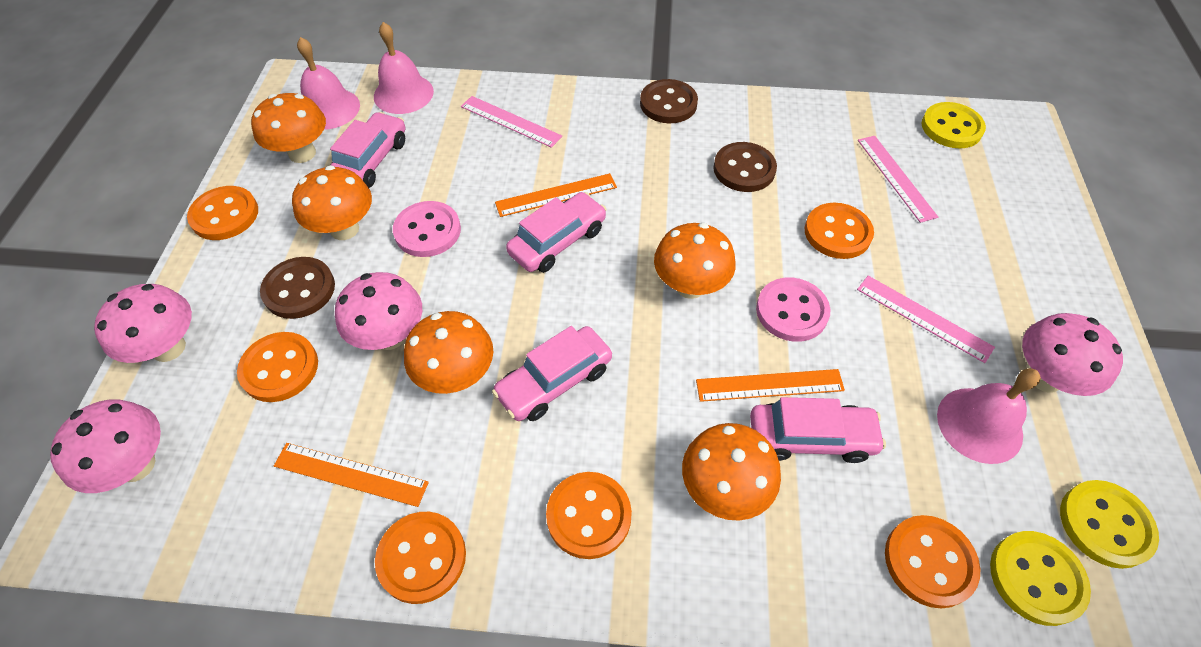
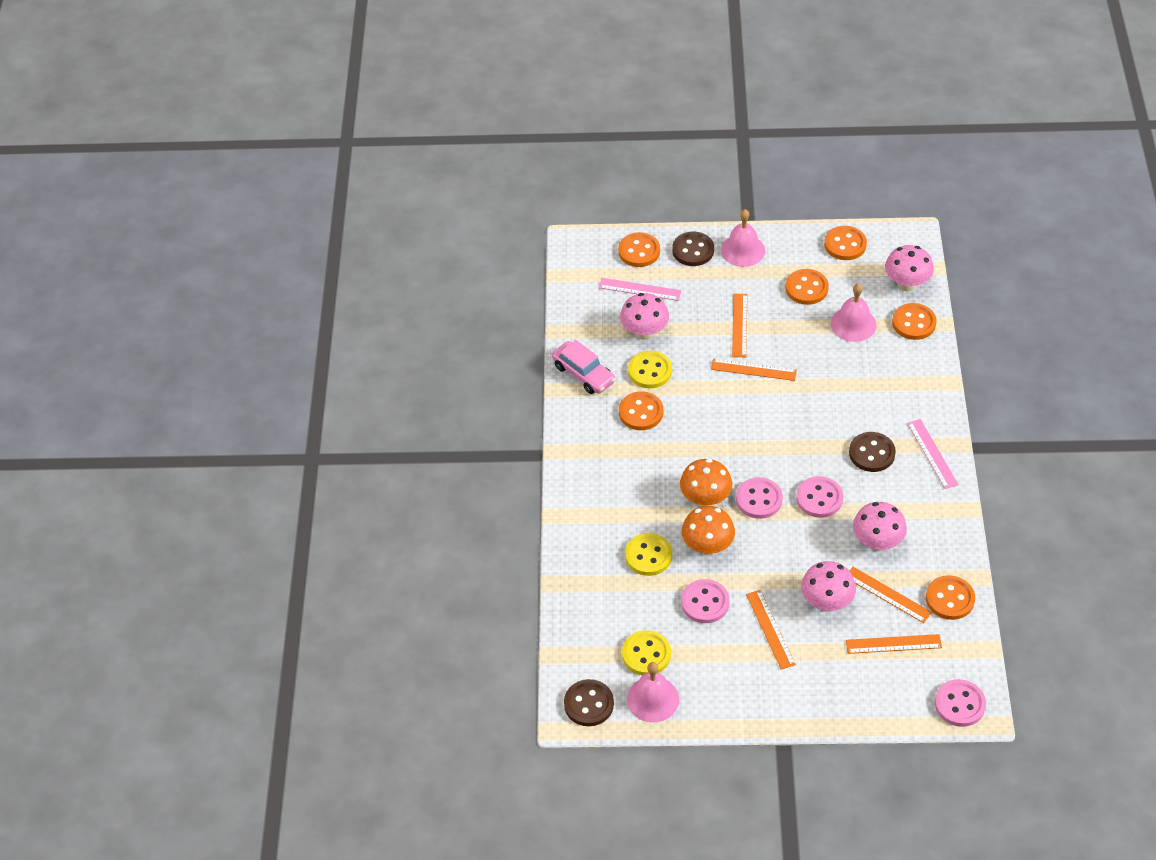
orange mushroom: [251,93,326,163] [292,165,372,240] [404,311,493,394] [654,223,736,299] [682,423,781,521] = 5 -> [680,459,732,507] [682,506,735,555] = 2
orange ruler: [274,443,429,507] [495,173,617,217] [696,369,845,402] = 3 -> [711,358,797,381] [732,294,747,357] [746,590,796,670] [846,634,942,654] [850,567,932,623] = 5
pink button: [393,201,461,257] [756,278,830,342] = 2 -> [681,579,729,623] [736,477,783,519] [796,476,843,518] [935,679,986,727] = 4
pink car: [330,112,405,188] [492,326,612,421] [506,192,607,273] [750,397,886,463] = 4 -> [552,340,616,394] = 1
pink ruler: [461,96,562,148] [857,276,995,363] [858,136,938,223] = 3 -> [599,278,681,301] [907,419,959,489] = 2

